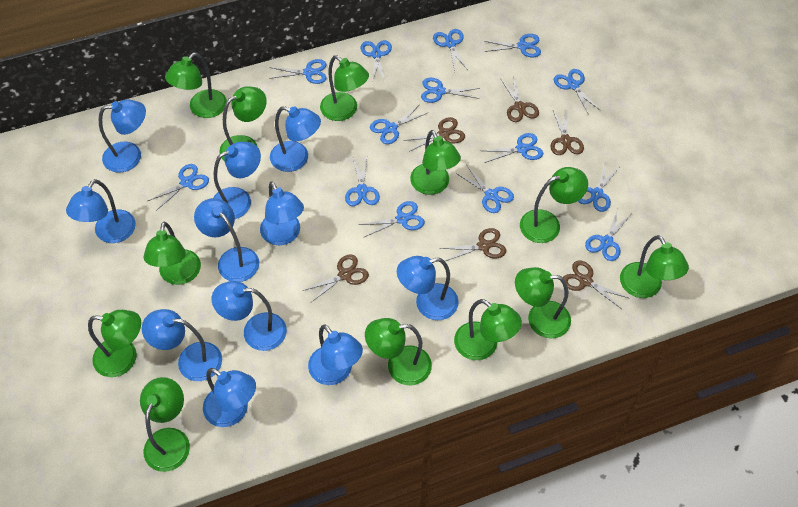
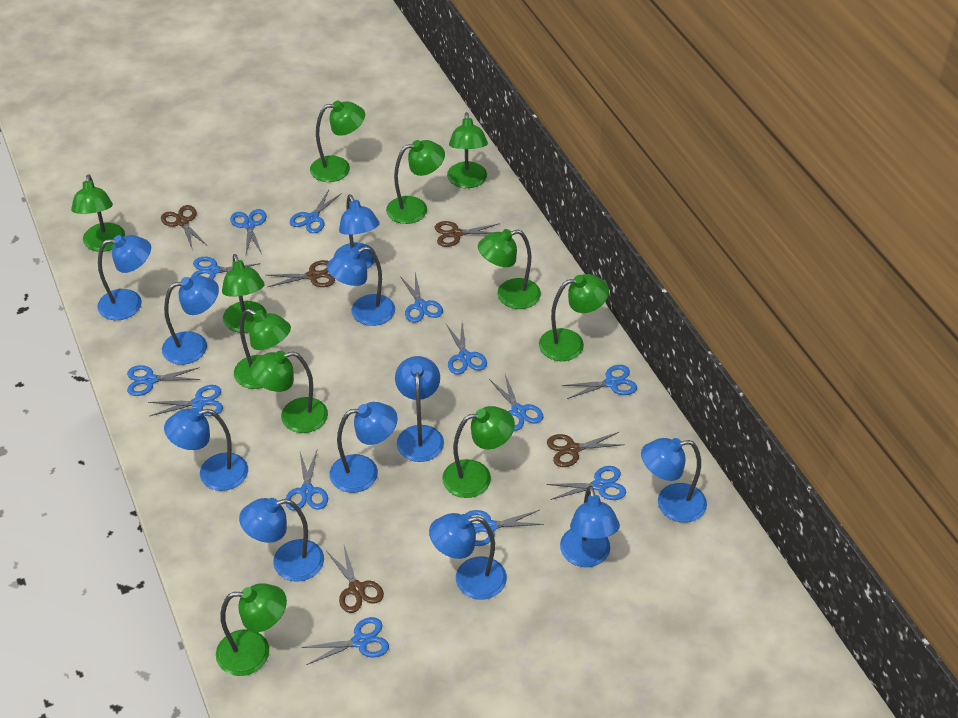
blue scissors: [148,164,209,211] [269,59,327,84] [345,157,380,206] [359,201,425,237] [361,40,392,83] [370,104,427,144] [421,78,480,103] [433,29,468,71] [456,166,514,213] [481,133,543,163] [485,34,541,57] [554,69,601,115] [578,161,620,212] [585,209,632,261] = 14 -> [127,365,200,396] [148,385,223,416] [191,257,260,280] [230,209,267,254] [285,451,328,511] [290,190,342,233] [302,617,389,665] [400,273,443,323] [446,323,487,375] [466,510,544,546] [489,374,543,431] [546,466,626,500] [562,365,637,399] = 13
brown scissors: [302,255,369,302] [403,117,465,152] [439,228,506,261] [500,75,539,122] [551,108,584,155] [563,261,630,309] = 6 -> [161,205,207,248] [266,260,335,287] [326,546,384,613] [435,221,500,247] [547,432,625,467] = 5
green lamp: [88,310,141,377] [140,377,190,472] [144,222,201,285] [165,52,227,118] [219,86,267,162] [320,55,369,121] [365,318,432,385] [410,130,461,195] [454,299,522,360] [515,267,571,339] [520,167,588,243] [620,235,689,298] = 12 -> [71,174,125,252] [216,583,287,676] [222,254,267,333] [234,309,291,389] [250,351,328,433] [310,101,365,182] [386,140,445,224] [442,406,515,498] [447,112,488,188] [478,229,541,309] [539,274,609,361] = 11

